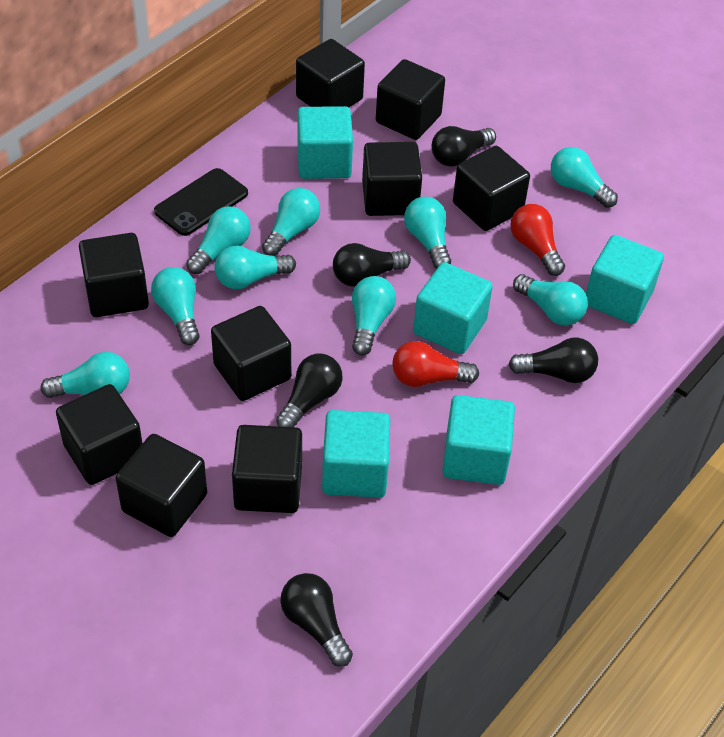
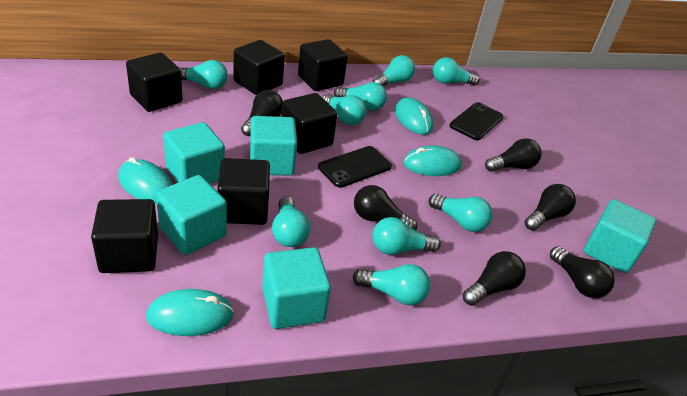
black cube: [56,384,143,485] [79,233,149,317] [116,434,207,537] [211,306,291,401] [232,425,302,513] [296,39,365,107] [362,142,422,216] [376,59,445,140] [453,146,530,231] = 9 -> [91,199,158,273] [126,53,183,112] [217,158,270,225] [234,40,285,95] [282,93,337,154] [298,39,348,91] = 6
black light bulb: [276,354,342,427] [280,573,353,667] [333,243,411,287] [432,126,496,167] [508,338,598,383] = 5 -> [241,90,283,136] [354,185,417,230] [463,251,526,306] [485,138,542,172] [524,184,576,231] [550,246,615,298] = 6
black phone: [154,168,248,236] = 1 -> [318,146,392,188] [449,102,504,140] = 2
red light bulb: [392,341,479,387] [511,204,565,276] = 2 -> none = 0
turquoise mouse: none = 0 -> [118,157,173,204] [146,289,234,336] [395,97,434,135] [403,145,462,176] = 4

